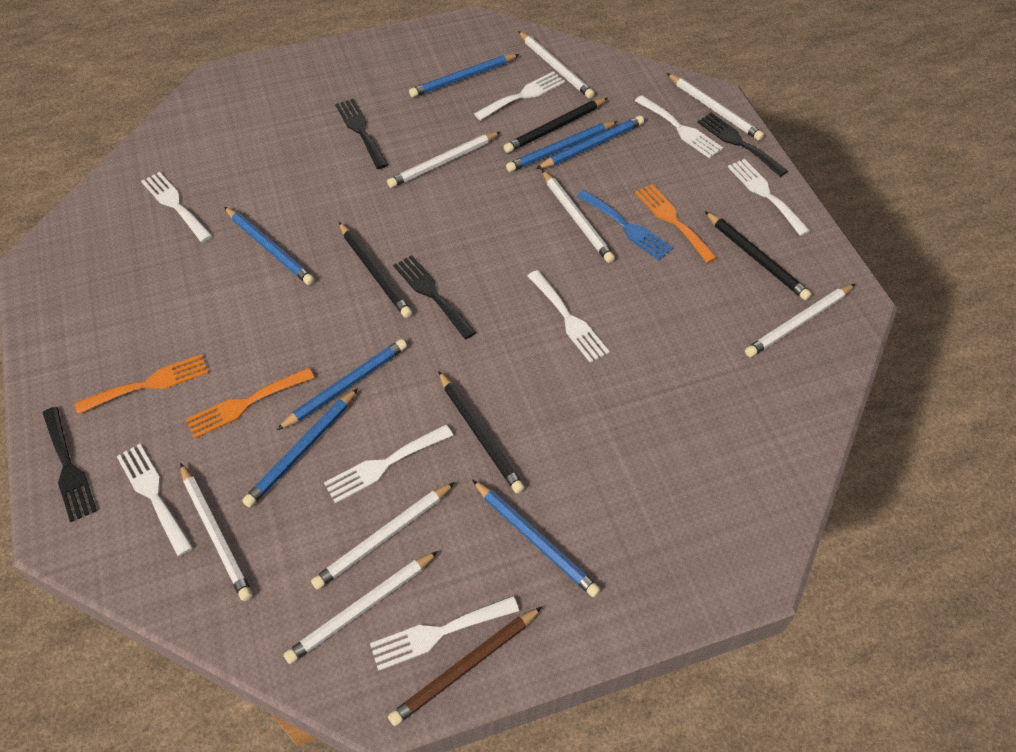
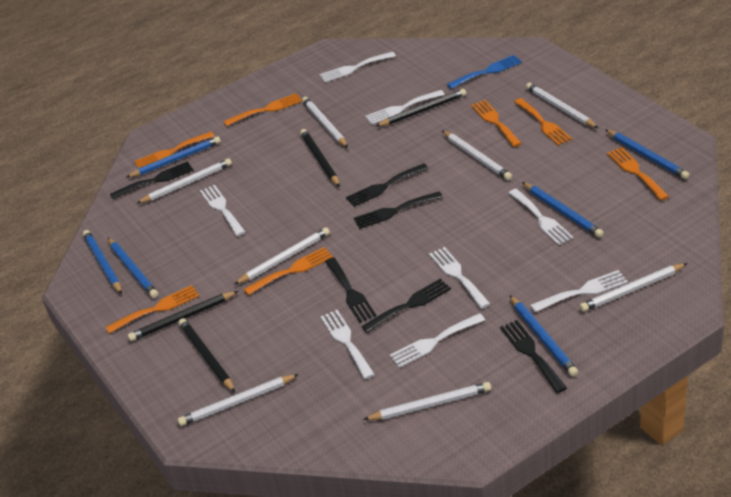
black fork: [43,407,97,522] [335,99,388,169] [393,255,476,339] [698,112,788,177] = 4 -> [110,161,194,199] [325,257,377,323] [346,163,429,207] [354,191,443,229] [361,279,451,333] [500,320,567,393] = 6
blue pencil: [224,207,315,285] [242,388,358,507] [277,339,407,430] [409,54,519,97] [472,480,601,597] [506,121,618,172] [536,115,644,169] = 7 -> [83,230,122,294] [108,238,158,298] [126,136,221,178] [510,295,578,377] [522,182,604,238] [605,129,690,179] = 6
brown pencil: [388,607,542,726] = 1 -> none = 0
orange fork: [75,354,208,414] [185,367,314,439] [635,184,717,263] = 3 -> [106,285,199,334] [134,131,215,168] [223,93,302,126] [244,247,333,295] [471,100,522,147] [514,98,572,146] [607,147,669,201] = 7

